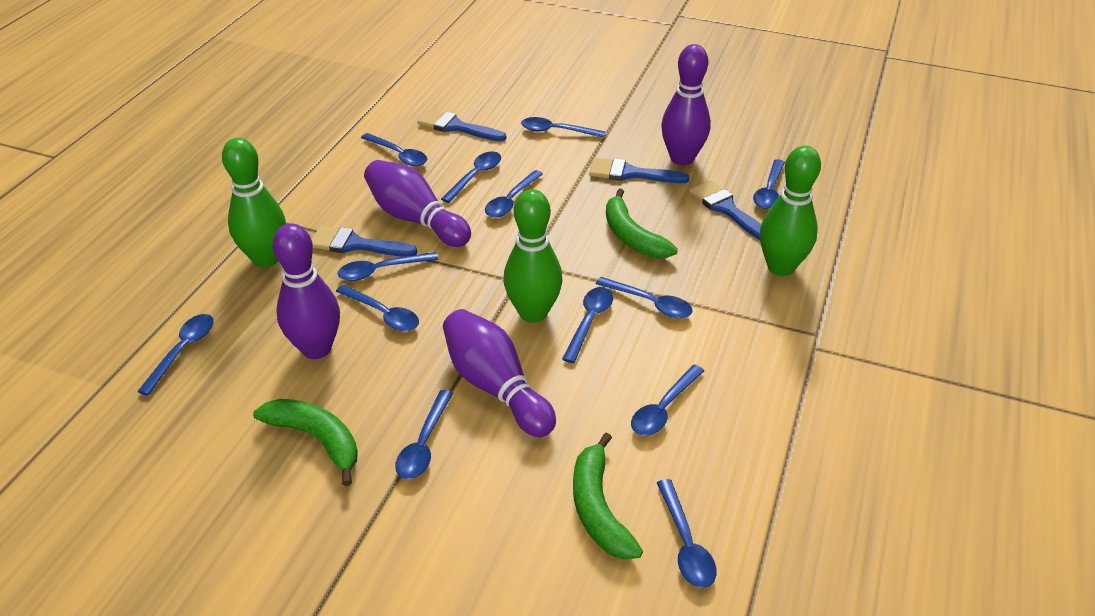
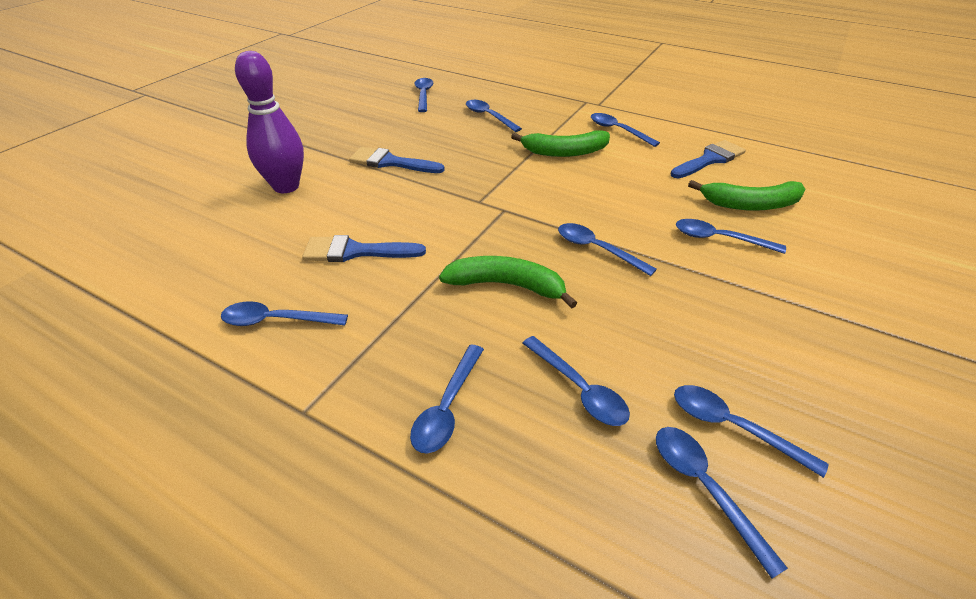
blue brush: [311,226,418,257] [417,109,507,142] [589,158,690,183] [689,180,761,240] = 4 -> [303,235,426,262] [349,147,445,173] [671,140,746,178] = 3
blue spoon: [137,314,214,396] [336,285,419,331] [338,252,438,281] [361,133,427,166] [395,390,453,479] [441,151,501,203] [485,170,543,218] [521,117,605,138] [562,287,613,363] [596,277,693,318] [631,365,704,436] [657,479,716,588] [753,159,785,209] = 13 -> [221,301,348,326] [410,344,484,453] [414,78,433,112] [466,100,522,132] [522,336,630,426] [558,223,657,276] [591,113,660,147] [656,427,788,578] [674,385,829,478] [676,219,786,254] = 10
green bowling pin: [222,138,286,267] [504,189,563,323] [760,146,821,276] = 3 -> none = 0
purple bowling pin: [273,223,340,359] [364,160,471,247] [443,309,556,437] [661,44,711,165] = 4 -> [235,51,304,193] = 1

